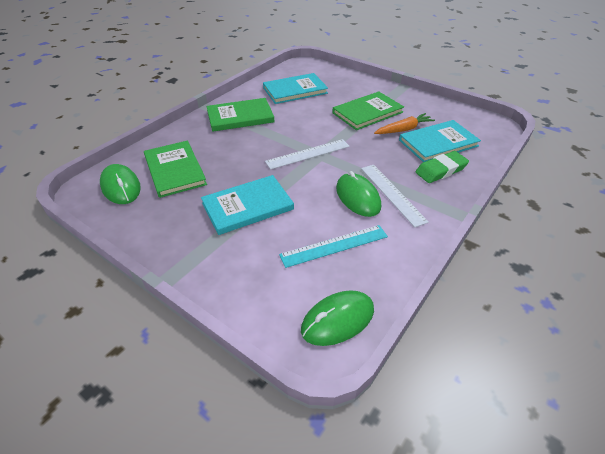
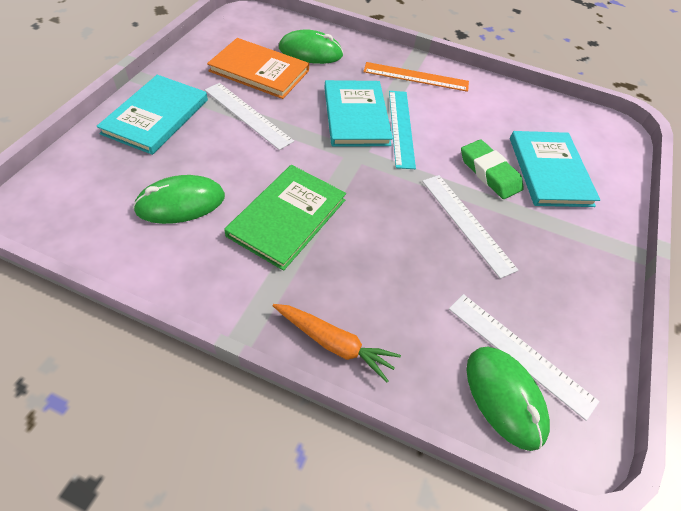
green book: [144,141,207,198] [206,98,275,132] [332,91,404,130] = 3 -> [224,165,346,271] = 1
orange book: none = 0 -> [207,38,309,99] = 1
orange ruler: none = 0 -> [363,62,469,92] = 1
white ruler: [265,139,350,170] [361,165,429,227] = 2 -> [205,83,294,150] [422,175,518,279] [449,294,600,421] = 3

